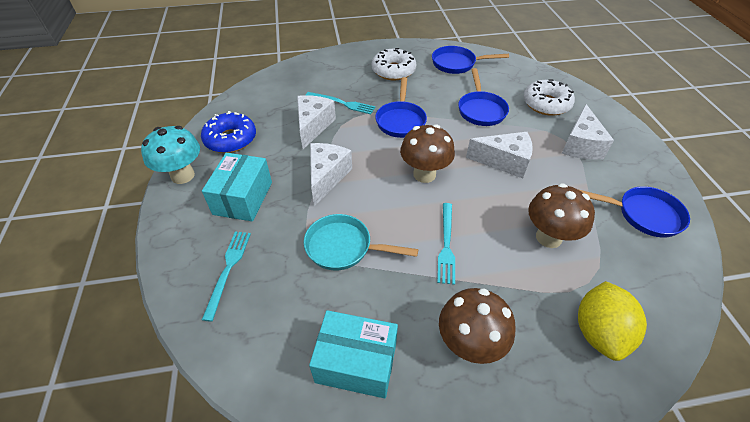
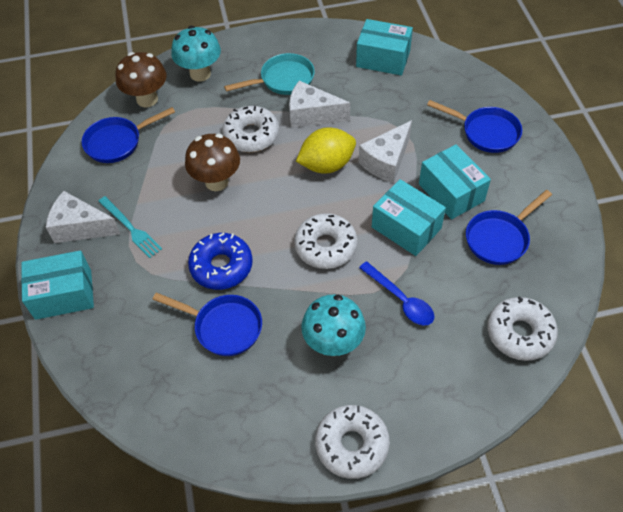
blue spoon: none = 0 -> [359,261,434,326] = 1
brown mushroom: [400,124,455,183] [439,288,516,364] [528,183,595,248] = 3 -> [115,52,166,108] [185,133,240,191] = 2
turquoise box: [202,153,272,221] [309,310,398,398] = 2 -> [21,250,94,320] [356,19,413,76] [372,179,446,256] [419,144,491,220] = 4
turquoise fork: [202,232,251,322] [306,92,376,114] [437,203,455,285] = 3 -> [98,196,162,258] = 1
turquoise mushroom: [141,126,200,184] = 1 -> [171,26,221,82] [301,295,366,356] = 2
white cheese: [297,95,336,149] [310,143,352,206] [466,132,533,178] [562,104,614,160] = 4 -> [46,191,120,243] [289,81,350,128] [359,120,412,183] = 3
white donut: [372,48,416,80] [523,79,575,116] = 2 -> [222,106,279,152] [294,213,357,269] [315,405,390,479] [487,297,558,361] = 4

